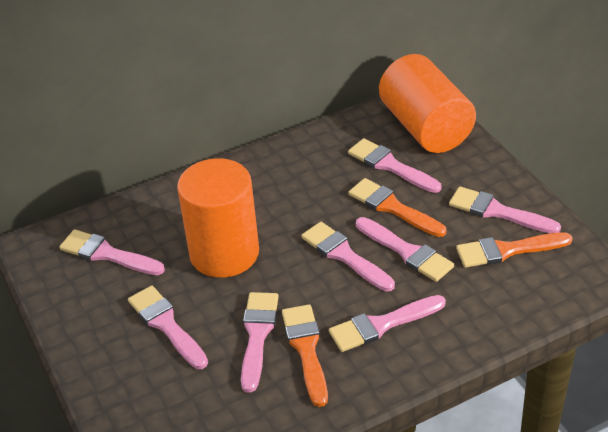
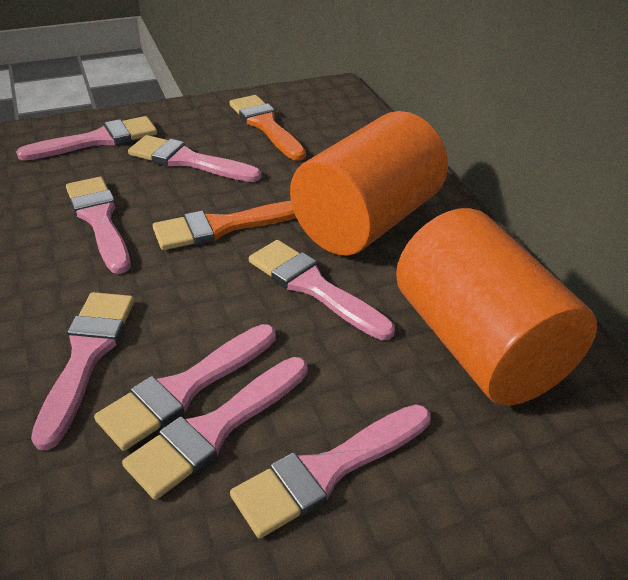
orange brush: [282,304,328,407] [348,178,446,237] [456,232,572,268] = 3 -> [153,201,296,250] [229,95,306,161] = 2

